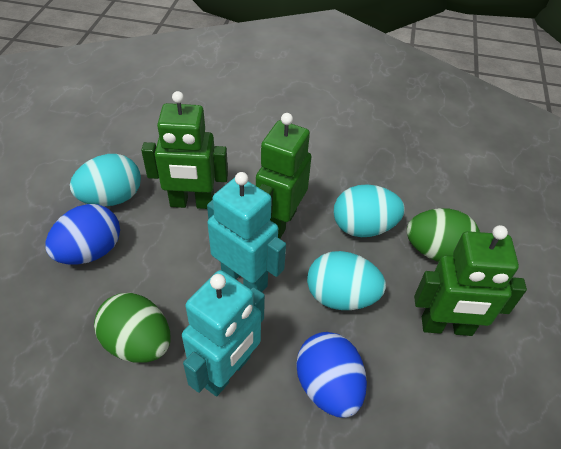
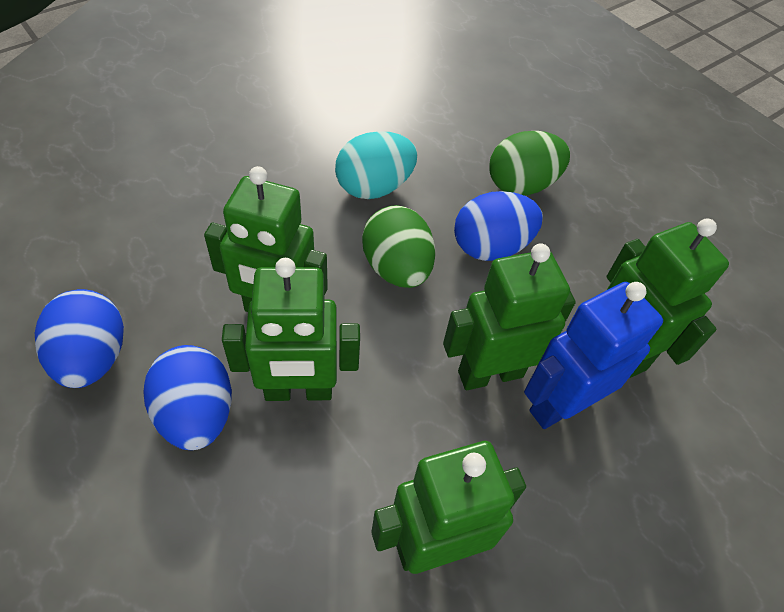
blue egg: [45,204,120,264] [296,332,367,417] = 2 -> [35,289,124,388] [143,345,232,450] [454,191,543,261] = 3
blue robot: none = 0 -> [524,282,663,429] = 1
green robot: [141,91,228,209] [256,113,312,239] [414,225,527,336] = 3 -> [204,166,328,312] [222,258,360,401] [371,441,526,574] [443,243,576,390] [606,218,729,378] = 5
turquoise egg: [70,154,141,206] [307,251,386,310] [334,184,405,237] = 3 -> [335,131,417,199] = 1
turquoise robot: [182,270,265,397] [207,172,286,292] = 2 -> none = 0

